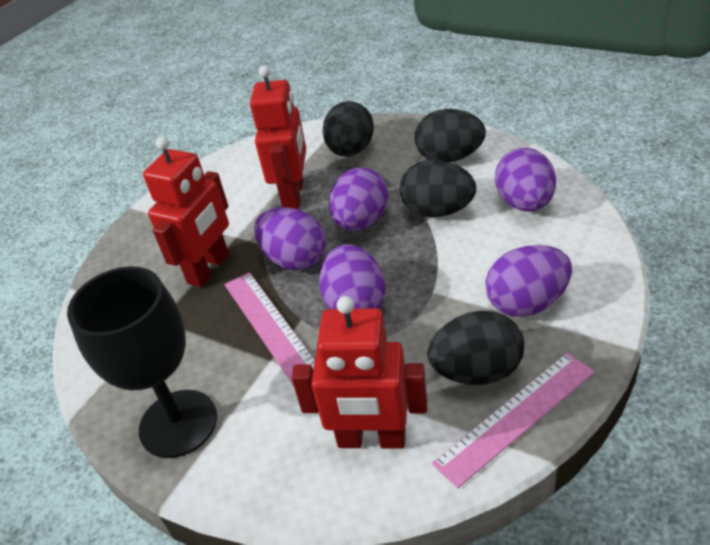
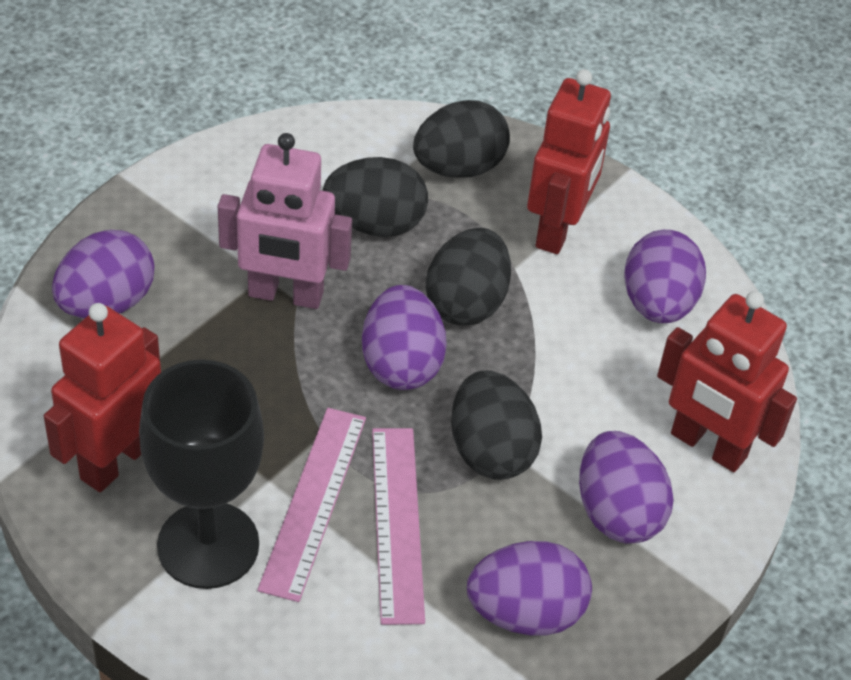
pink robot: none = 0 -> [218,133,352,309] = 1

